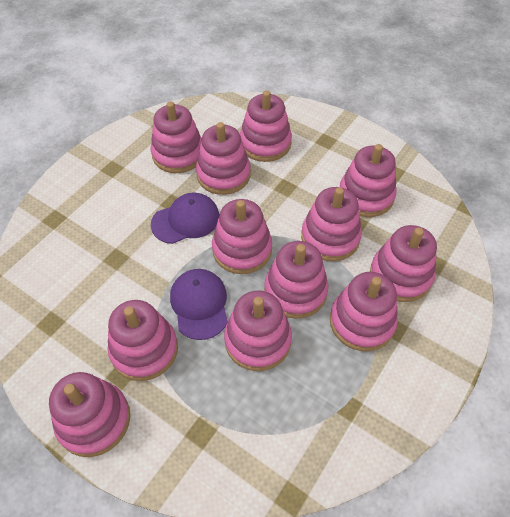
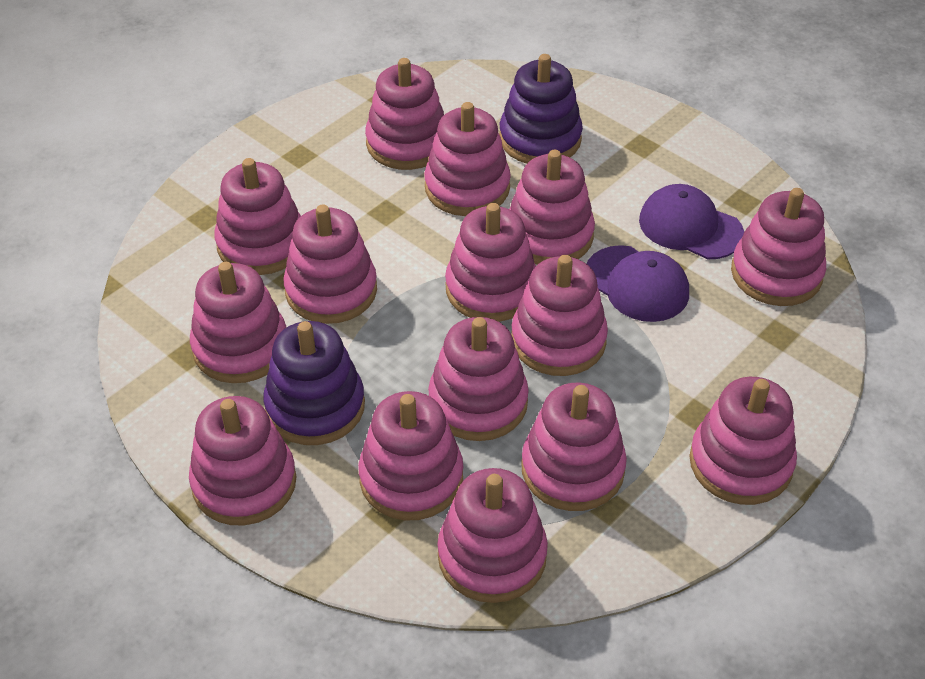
pink stacking toy: [49,372,130,457] [108,300,178,381] [150,101,202,173] [196,122,251,195] [212,199,272,274] [224,290,292,371] [240,90,292,162] [264,241,328,319] [301,187,362,261] [330,272,398,351] [340,144,397,217] [370,225,437,302] = 12 -> [189,396,297,525] [190,262,286,383] [215,158,301,275] [283,204,377,324] [358,391,463,521] [365,58,444,170] [424,102,511,216] [428,317,529,441] [437,468,548,603] [445,203,536,322] [509,150,595,265] [512,255,608,376] [521,382,627,511] [689,377,797,505] [731,188,826,306] = 15
purple stacking toy: none = 0 -> [263,321,365,445] [499,54,583,164] = 2

